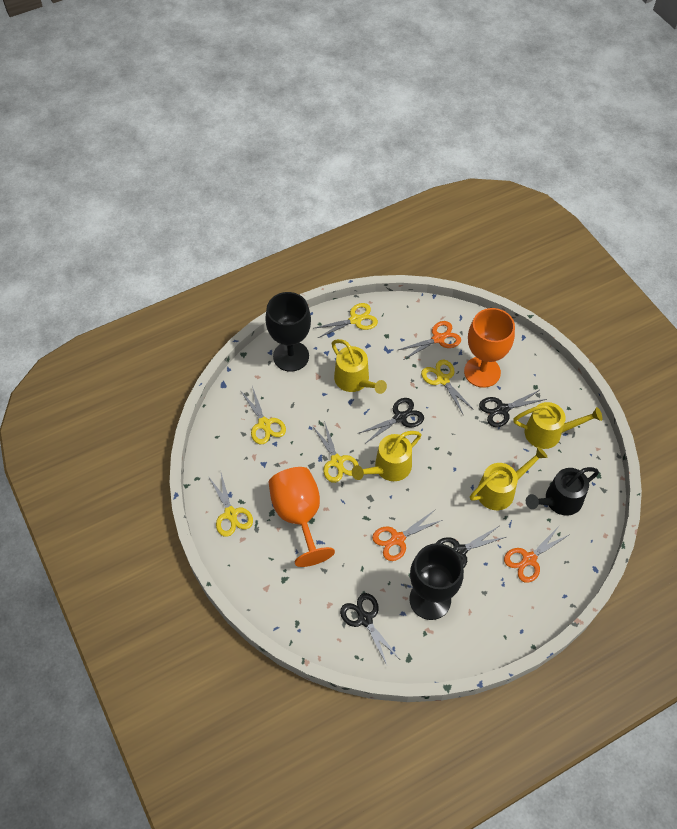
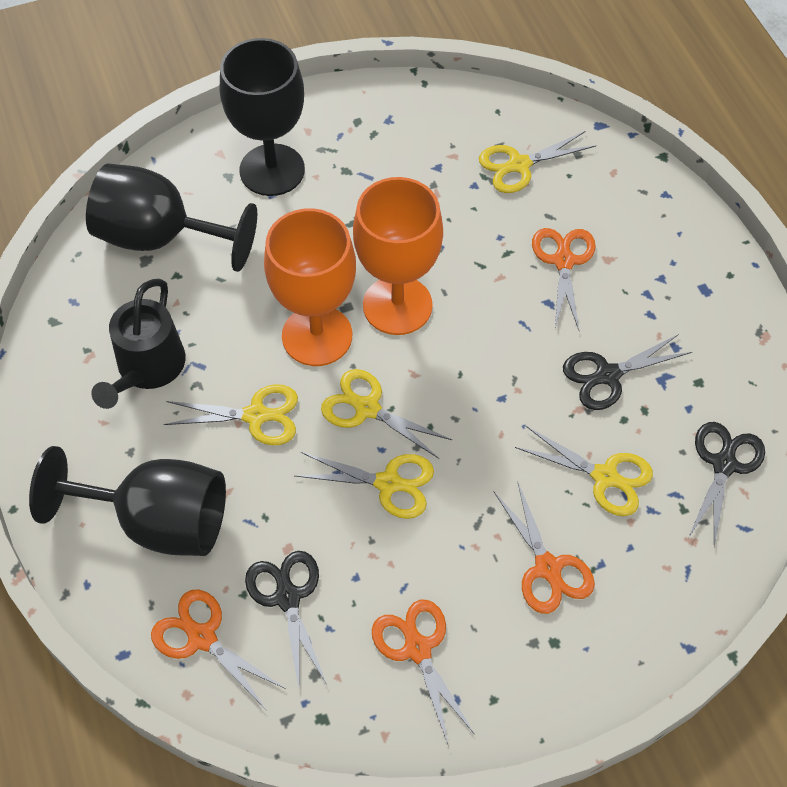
black goblet: [265,292,311,372] [409,543,464,620] = 2 -> [29,446,226,556] [86,163,257,272] [220,38,305,196] = 3
black scissors: [340,593,399,665] [359,398,424,443] [436,526,506,569] [479,389,547,427] = 4 -> [245,551,327,689] [563,334,692,410] [689,422,765,547] = 3
orange scissors: [372,510,443,561] [398,321,461,360] [504,525,569,583] = 3 -> [151,590,286,708] [372,600,475,744] [494,481,595,614] [532,228,596,330] = 4
yellow watering can: [332,339,387,394] [352,431,422,481] [470,447,548,510] [513,402,602,449] = 4 -> none = 0

